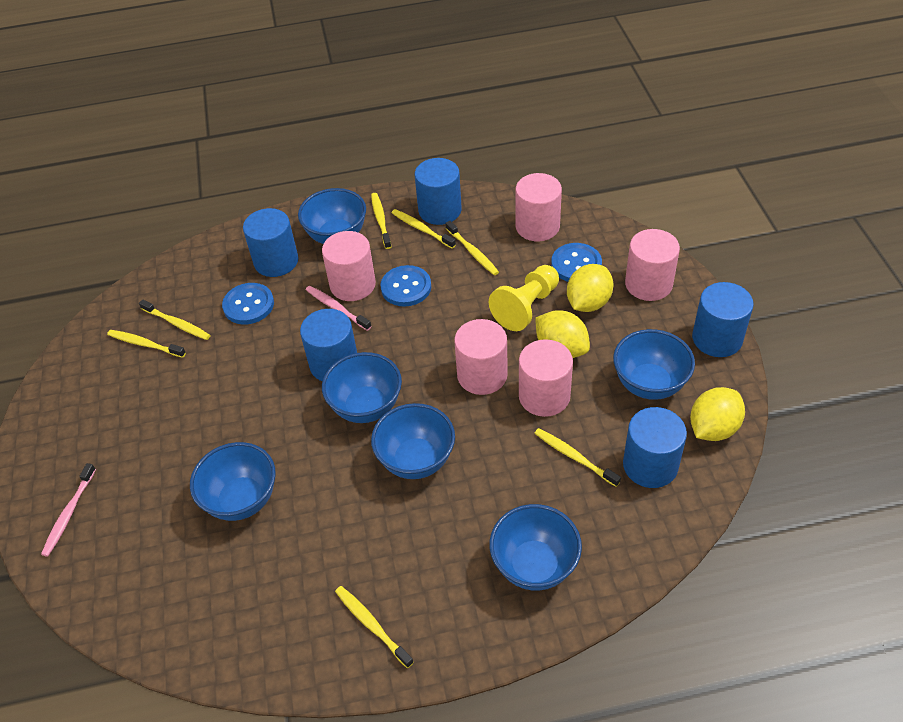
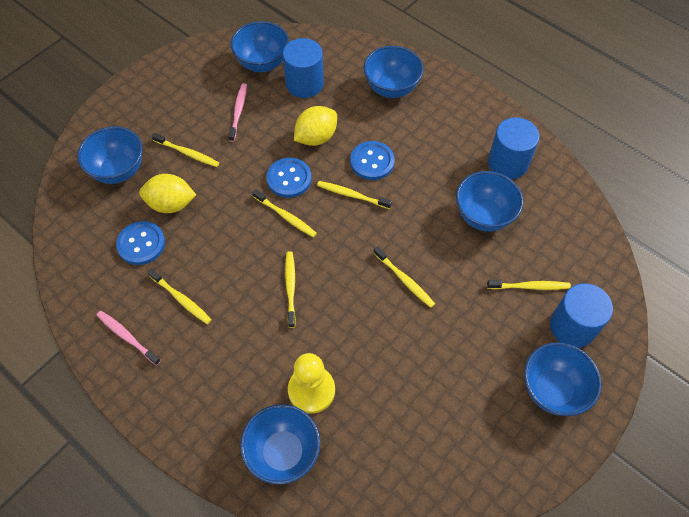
blue cylinder: [243,208,298,277] [300,309,357,382] [415,158,462,225] [623,407,687,488] [692,282,754,357] = 5 -> [283,38,324,98] [488,117,540,179] [550,283,613,348] = 3
pink cylinder: [322,231,376,301] [454,319,508,395] [515,173,562,241] [519,339,573,417] [625,229,680,301] = 5 -> none = 0
yellow lemon: [535,310,590,358] [567,264,613,312] [690,387,745,441] = 3 -> [139,174,196,213] [294,106,337,146] = 2

